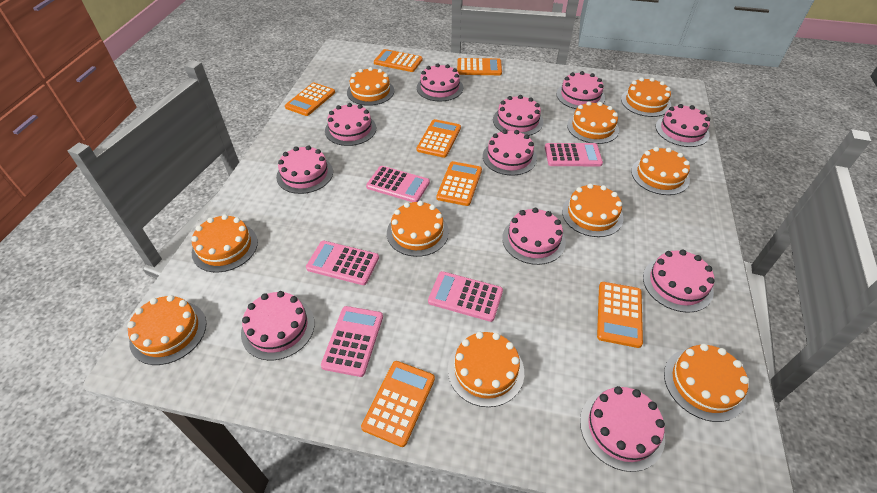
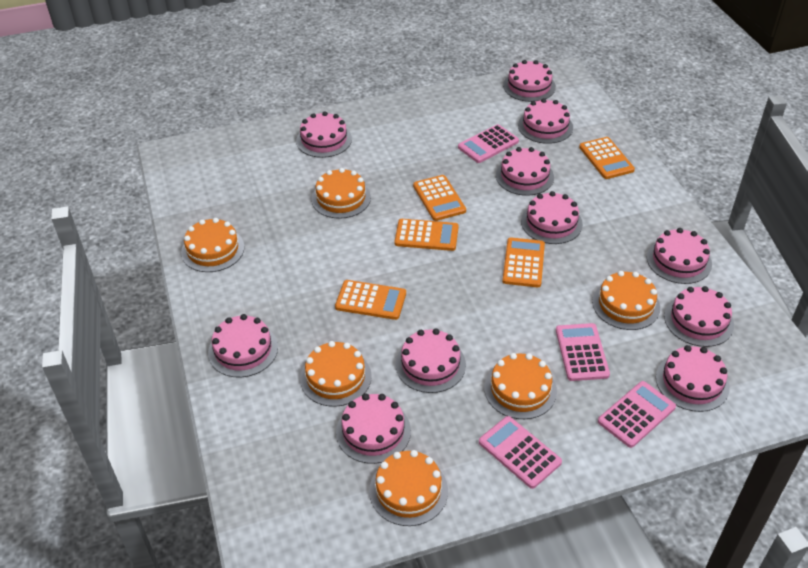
orange cake: [127,295,206,365] [191,214,258,272] [347,67,394,106] [387,201,449,257] [448,332,524,407] [562,184,624,237] [567,101,619,144] [621,77,671,117] [631,147,690,195] [664,344,749,422] = 10 -> [181,218,245,272] [300,341,372,407] [311,168,371,219] [369,450,448,526] [484,353,557,419] [592,271,660,330] = 6
orange calculator: [285,83,335,116] [361,361,435,447] [374,49,423,72] [417,119,461,158] [436,161,482,206] [457,58,502,75] [597,282,643,348] = 7 -> [335,280,406,320] [394,219,459,251] [413,175,466,221] [502,237,545,287] [579,137,635,179] = 5
pink calculator: [306,241,379,285] [321,306,383,377] [366,166,430,202] [428,271,503,322] [545,143,603,166] = 5 -> [458,124,519,163] [479,416,562,489] [556,323,610,381] [598,381,676,448] = 4

